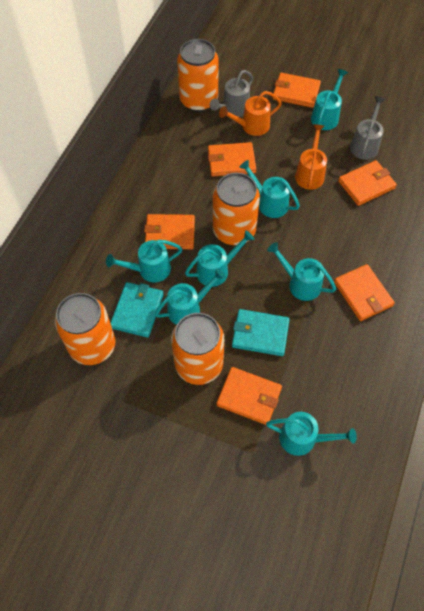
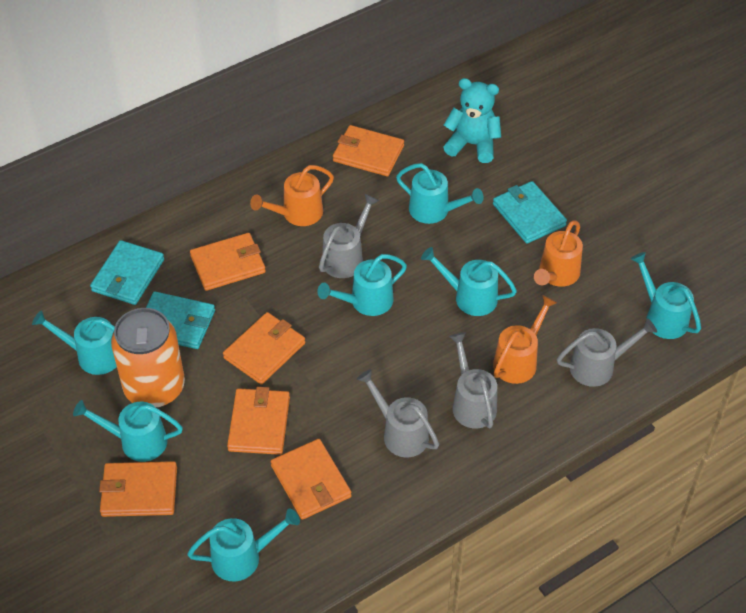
grey watering can: [210,70,253,117] [350,96,385,160] = 2 -> [319,194,379,278] [357,369,439,457] [449,332,497,428] [557,318,657,387] = 4
orange can: [55,293,116,365] [171,313,224,385] [177,39,219,112] [213,173,260,245] = 4 -> [111,308,185,408] = 1
orange watering can: [219,91,282,136] [295,124,327,190] = 2 -> [250,165,334,226] [493,295,557,384] [534,220,583,287] = 3
turquoise teddy bear: none = 0 -> [443,78,501,163] = 1
turquoise wallet: [111,282,164,338] [232,309,290,356] = 2 -> [90,240,164,305] [146,292,215,349] [493,181,567,244] = 3

